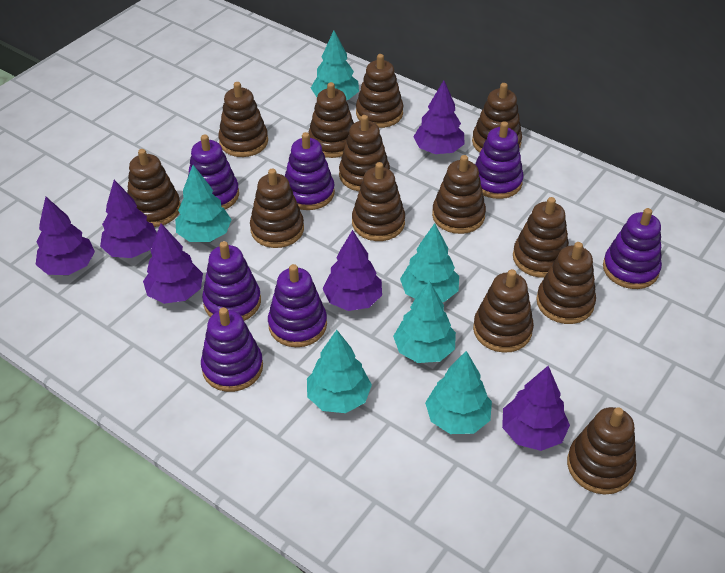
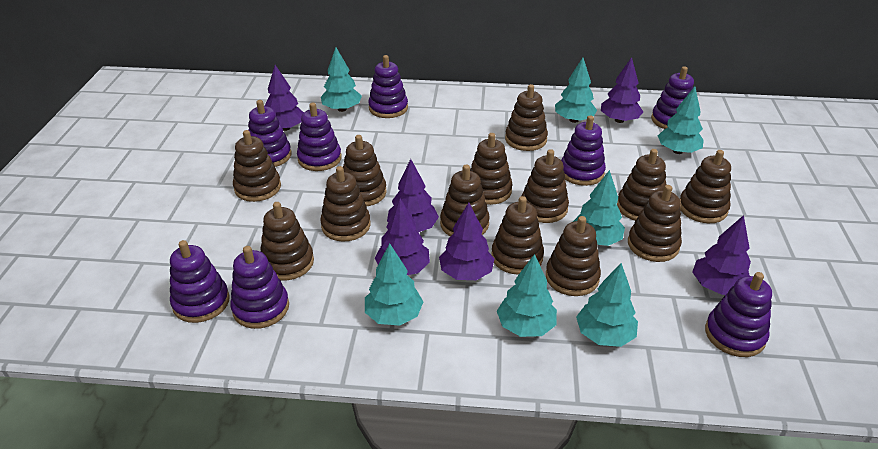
purple stacking toy: [188,134,239,209] [201,307,263,392] [202,241,261,321] [268,264,327,347] [285,132,335,210] [475,121,523,199] [603,208,662,289] = 7 -> [170,240,229,323] [230,246,289,329] [248,100,292,167] [297,103,342,171] [368,55,408,118] [561,116,606,186] [651,66,694,129] [705,272,772,357] = 8
turquoise tree: [175,165,232,242] [307,330,372,413] [311,31,359,100] [393,281,456,363] [400,223,459,302] [425,351,492,434] = 6 -> [321,48,362,112] [365,243,423,326] [497,254,557,337] [555,58,597,123] [573,170,625,246] [576,263,638,347] [658,86,704,154] = 7

